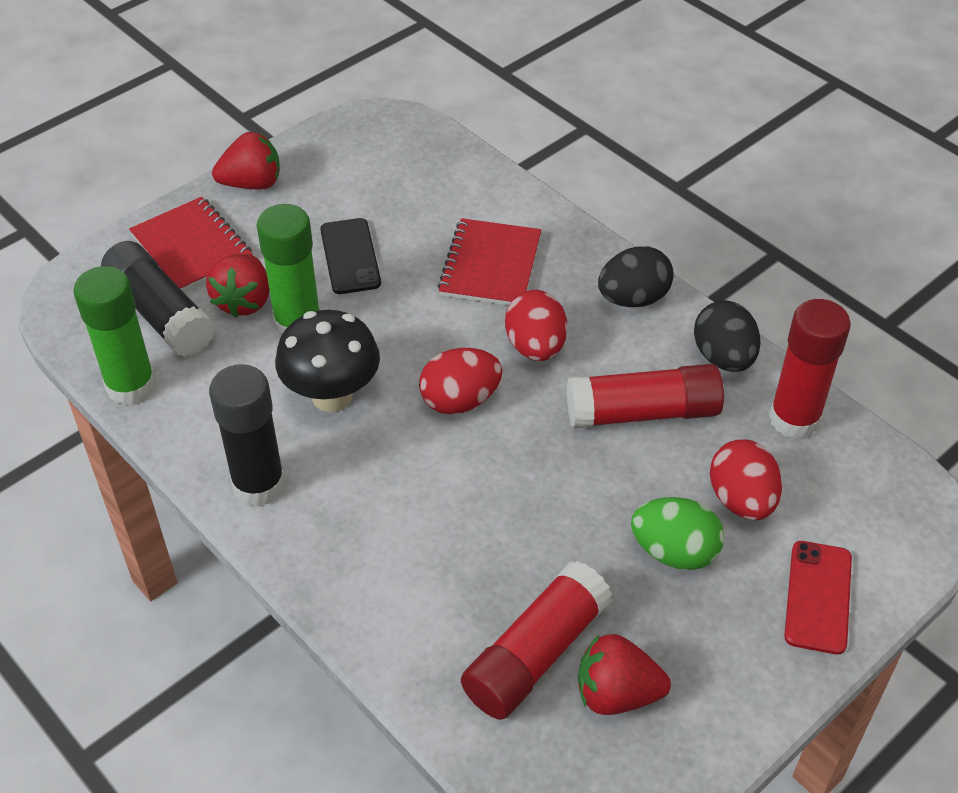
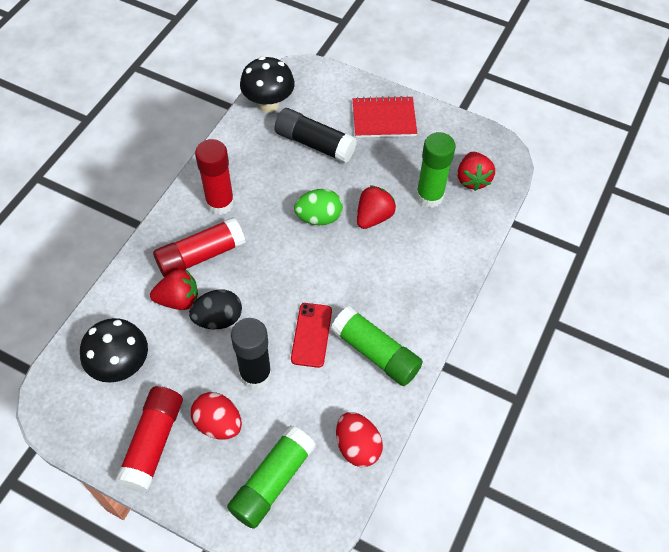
black egg: [598,246,674,307] [694,300,761,372] = 2 -> [189,290,242,329] = 1
black mushroom: [275,310,380,412] = 1 -> [80,318,148,383] [240,57,295,113] = 2
black phone: [320,218,381,294] = 1 -> none = 0
green glue stick: [73,266,156,405] [257,204,320,336] = 2 -> [227,425,316,529] [331,306,423,386] [416,132,456,208] = 3
red egg: [419,348,502,415] [505,290,567,361] [710,439,782,520] = 3 -> [191,392,242,440] [336,412,383,467] = 2
red notebook: [129,197,253,292] [438,218,541,306] = 2 -> [353,96,417,138] = 1

